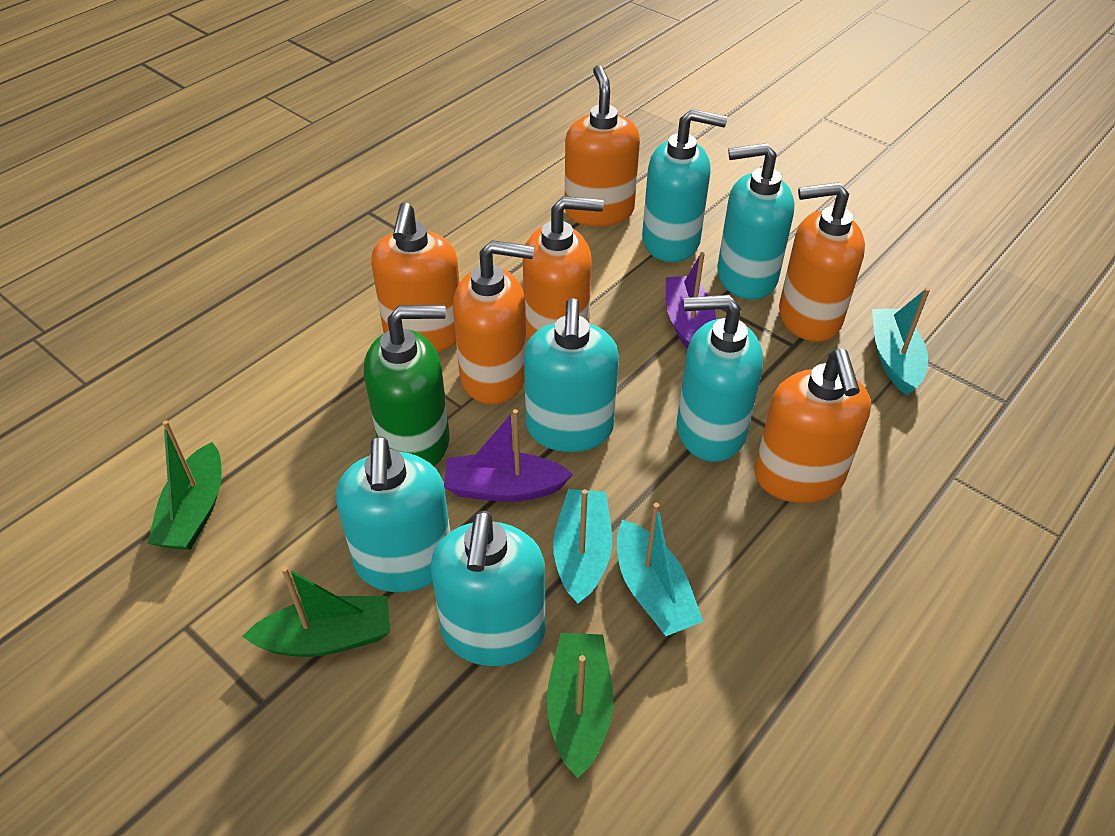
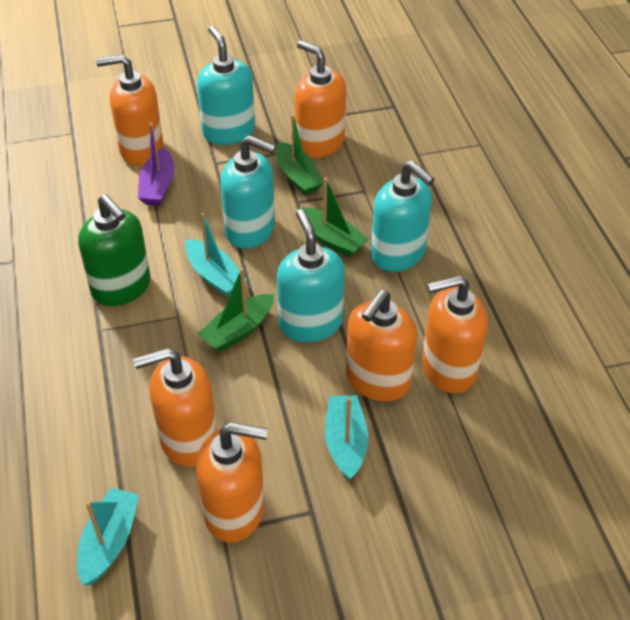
purple boat: [444,409,573,502] [666,252,716,349] = 2 -> [138,123,174,206] = 1
turquoise soap dispenser: [336,437,450,592] [431,510,545,666] [524,298,619,452] [642,109,727,262] [677,295,763,462] [717,143,795,300] = 6 -> [197,26,255,145] [220,135,276,249] [277,209,345,342] [371,160,435,272] = 4

